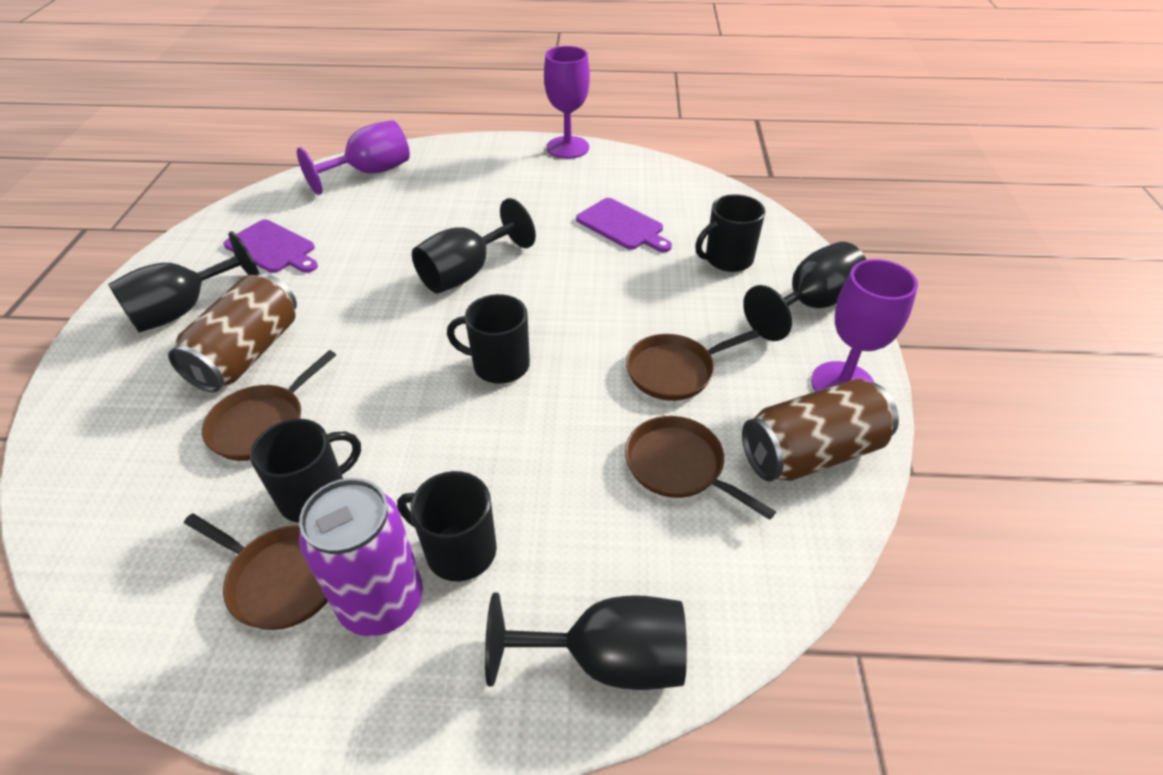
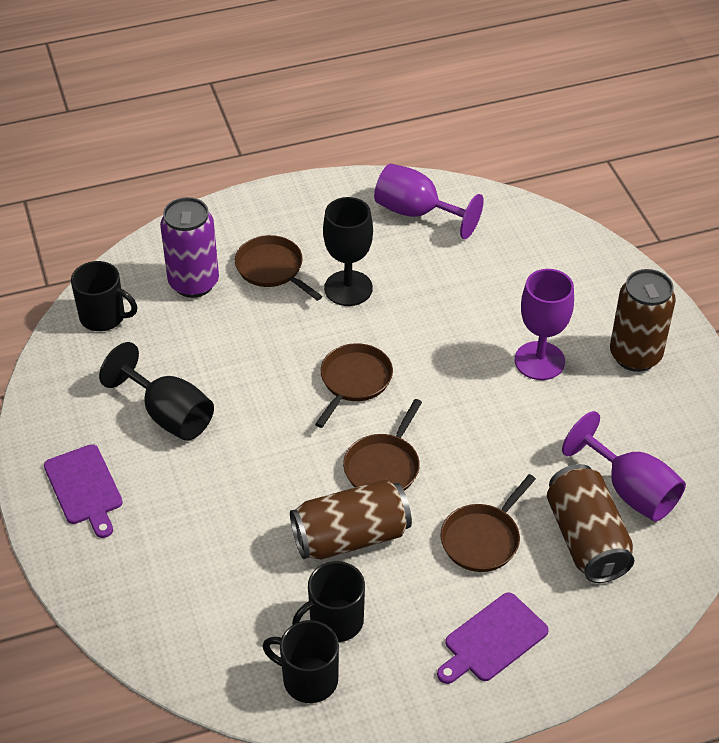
black goblet: [108,231,259,333] [412,198,536,293] [485,593,687,690] [743,242,867,341] = 4 -> [99,342,214,441] [323,197,373,306] = 2
black mug: [250,419,361,523] [397,471,497,581] [447,294,530,384] [695,194,765,272] = 4 -> [71,261,137,331] [262,620,339,703] [292,561,365,642] = 3
brown can: [168,273,297,392] [742,379,899,481] = 2 -> [290,479,412,560] [547,464,634,583] [610,269,676,372] = 3

